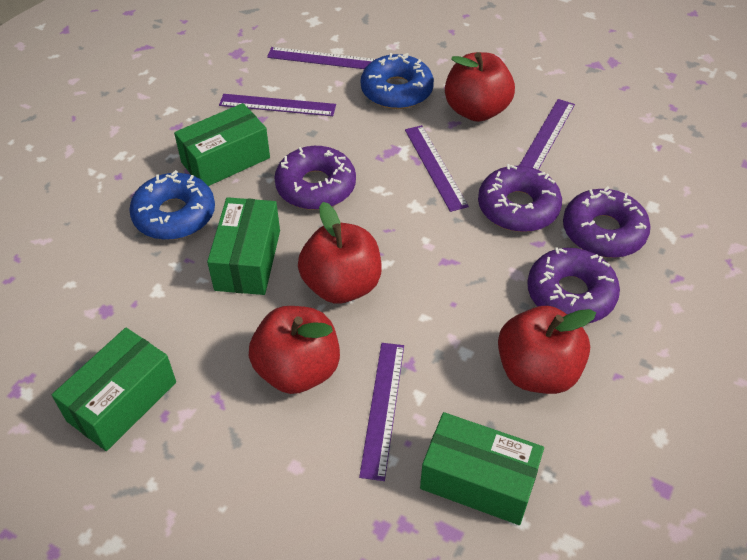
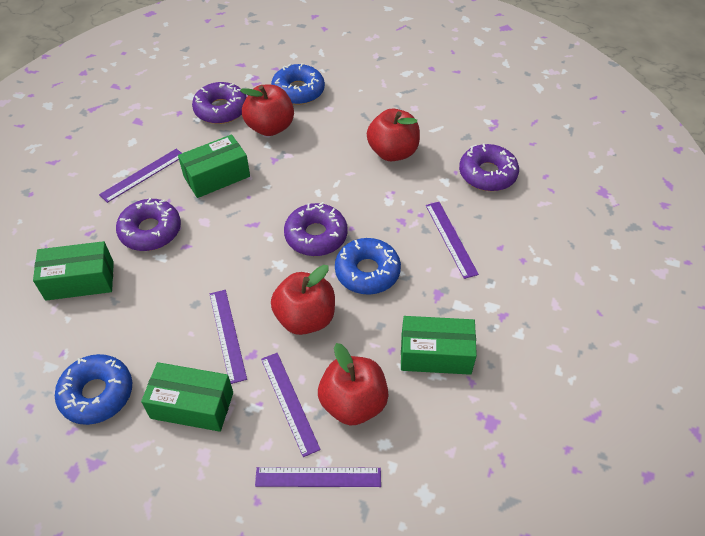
blue donut: [129,170,215,240] [361,53,434,109] = 2 -> [55,354,132,425] [271,63,325,105] [335,238,401,295] = 3

